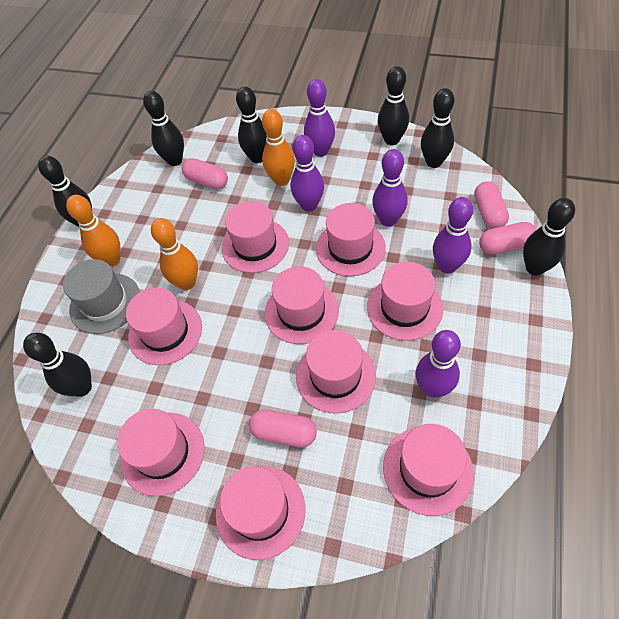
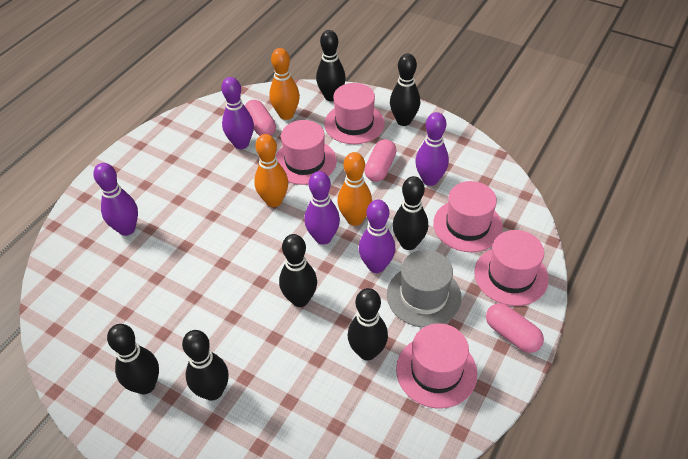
pink capsule: [182,158,228,190] [249,410,317,447] [474,181,509,229] [479,222,537,255] = 4 -> [245,100,276,136] [365,139,397,182] [486,303,544,353] = 3
pink hat: [117,409,204,497] [126,288,202,365] [216,466,306,560] [221,201,289,273] [265,266,339,344] [296,330,376,414] [316,203,386,276] [367,262,443,341] [383,424,474,516] = 9 -> [276,120,337,185] [324,83,385,144] [396,323,477,409] [433,181,503,252] [474,230,549,306] = 5

